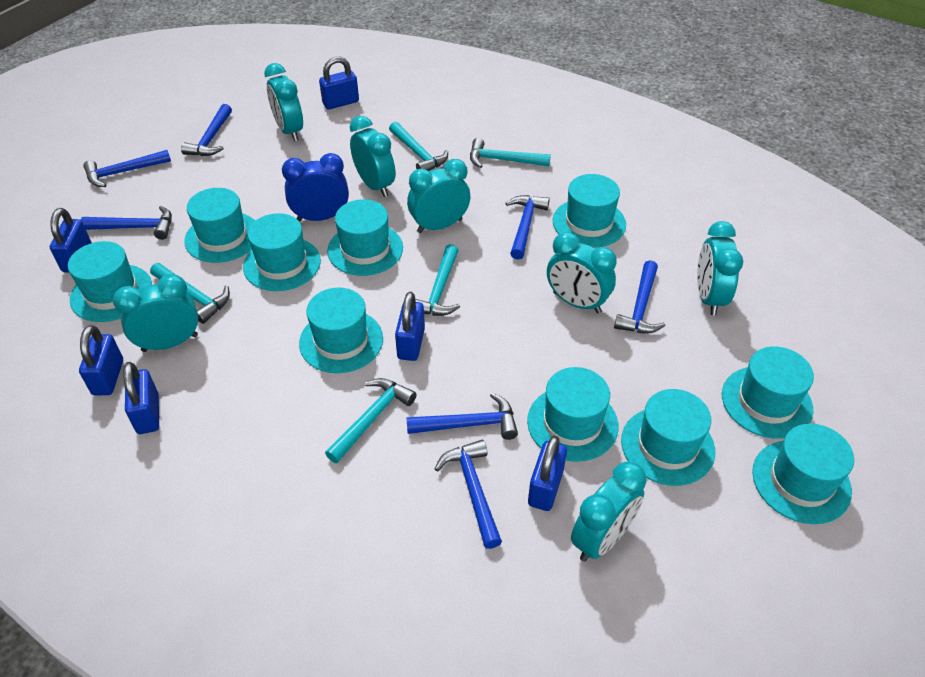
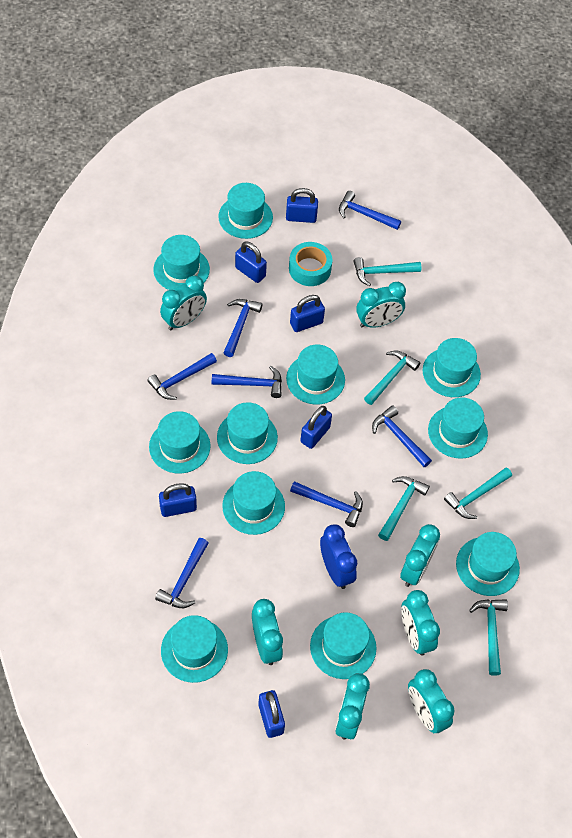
turquoise hat: [68,241,152,322] [184,188,255,263] [243,213,321,291] [299,288,383,373] [327,199,403,276] [527,367,618,462] [553,174,626,248] [621,389,715,486] [722,346,814,439] [752,423,854,524] = 10 -> [149,411,210,474] [153,235,210,290] [161,615,228,683] [217,402,278,464] [218,183,273,239] [222,471,285,535] [286,344,345,405] [310,612,377,679] [423,338,481,397] [428,397,488,459] [456,532,520,596] = 11
turquoise tape: none = 0 -> [289,242,332,286] = 1

